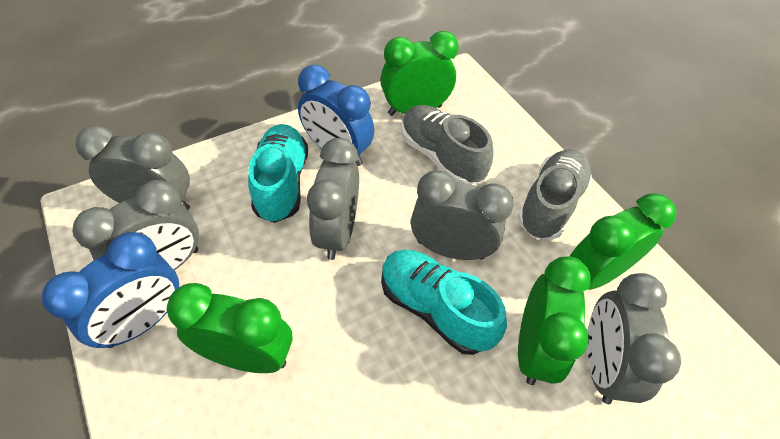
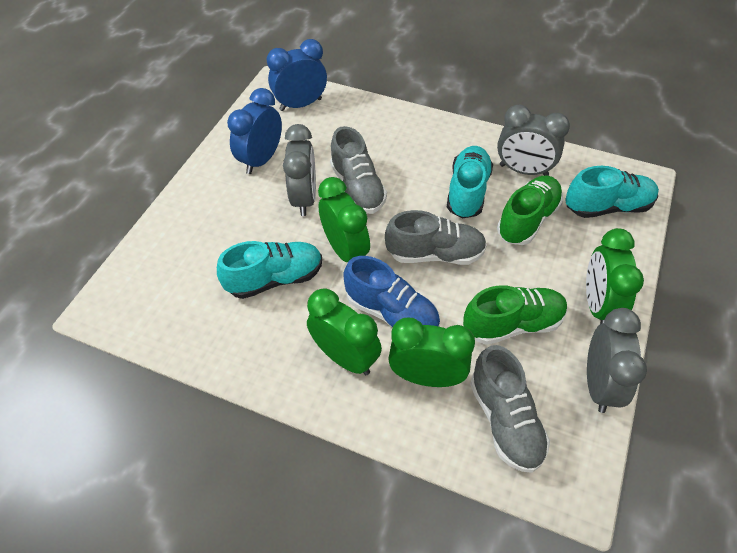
blue shoe: none = 0 -> [343,256,440,328] = 1
green shoe: none = 0 -> [463,285,567,345] [497,176,563,245] = 2
grey clock: [72,180,199,270] [75,125,190,210] [307,138,359,260] [411,170,514,260] [587,273,681,404] = 5 -> [283,124,316,216] [497,104,570,176] [587,308,647,413] = 3
grey shoe: [401,105,494,184] [517,149,593,240] = 2 -> [330,126,387,214] [385,210,487,265] [470,345,550,473] = 3
turquoise shoe: [248,124,308,223] [381,250,507,355] = 2 -> [217,241,322,299] [447,146,493,219] [565,166,659,218] = 3

